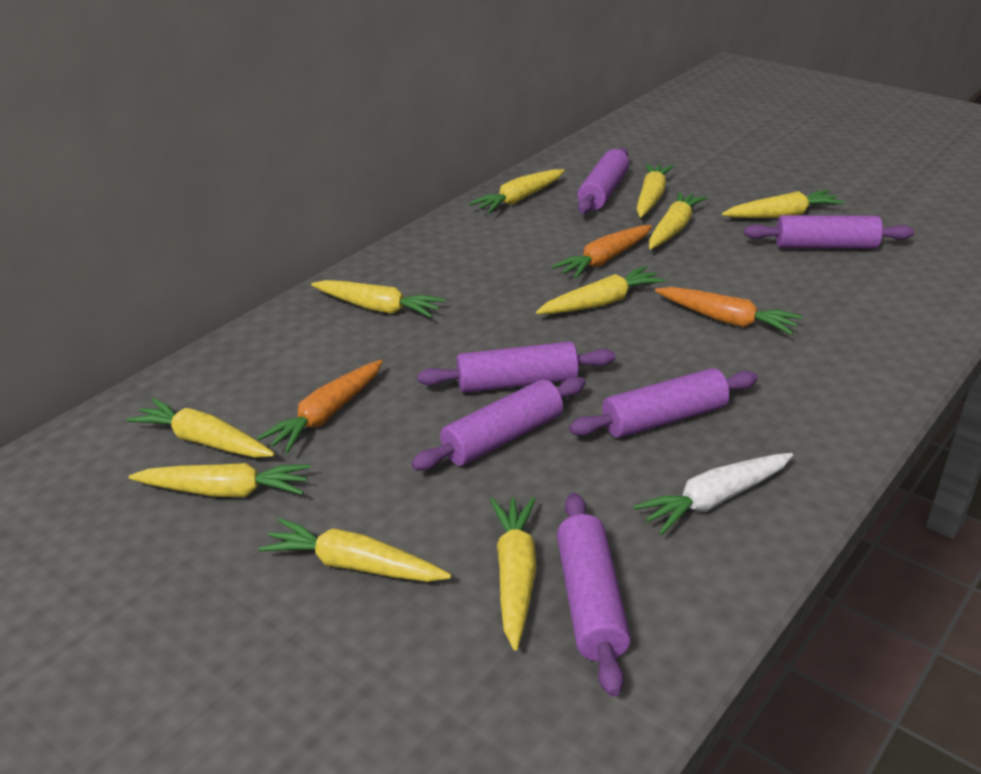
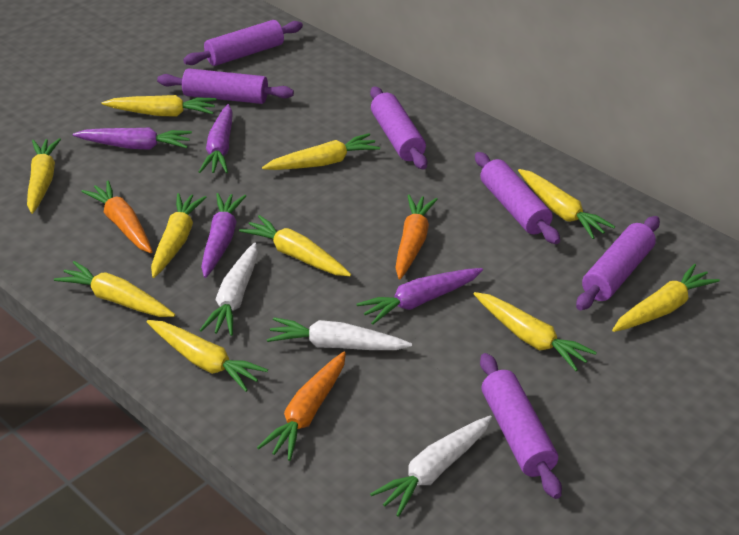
purple carrot: none = 0 -> [73,128,192,150] [199,104,233,173] [201,193,246,278] [356,268,483,325] = 4
white carrot: [633,453,793,535] = 1 -> [200,242,258,336] [267,317,412,350] [370,416,492,517] = 3

